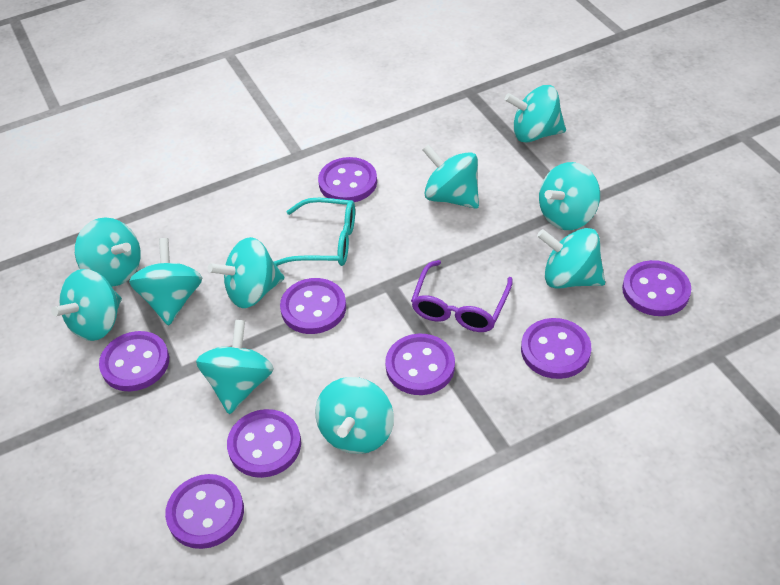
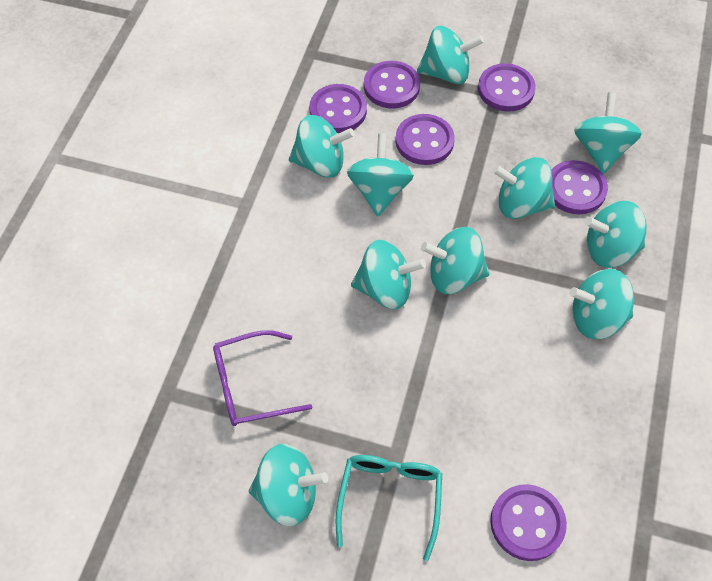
purple button: [99,331,169,391] [165,474,244,549] [227,409,301,478] [280,278,346,334] [318,157,377,202] [385,334,455,395] [521,318,591,379] [622,260,691,316] = 8 -> [309,84,367,133] [364,61,420,108] [396,114,455,165] [478,63,536,112] [490,484,567,561] [551,160,608,214] = 6

